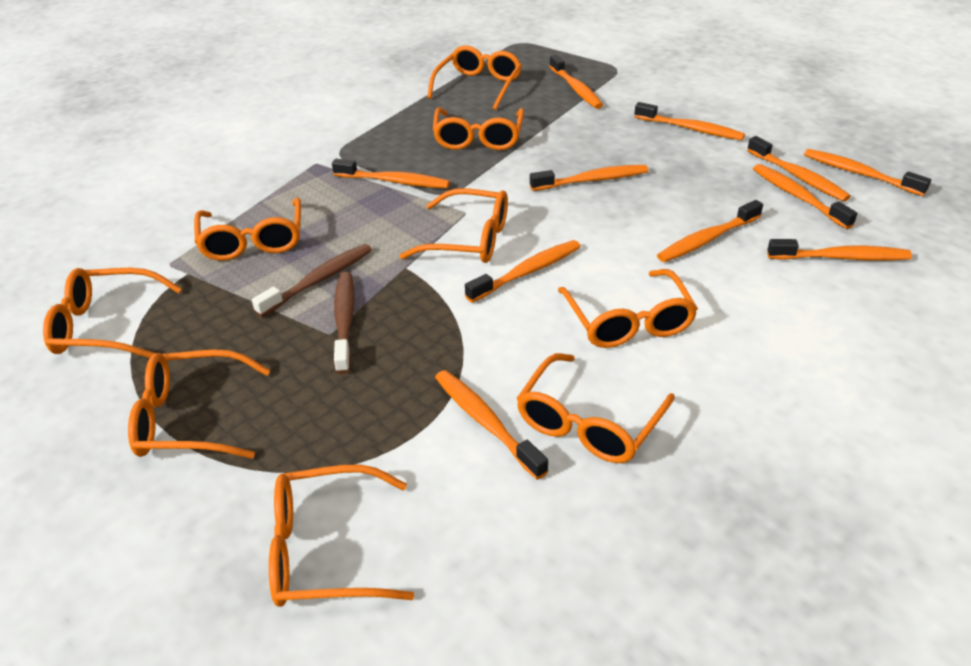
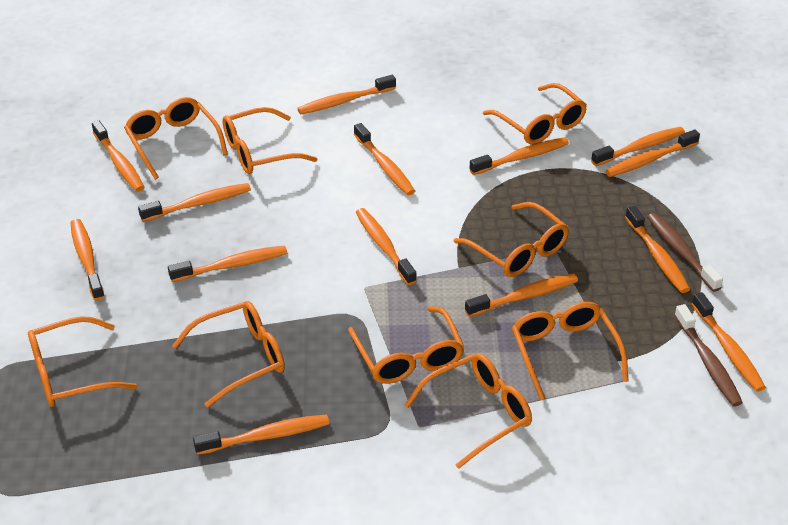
orange toothbrush: [332,159,450,188] [435,370,548,480] [465,240,581,303] [530,165,648,191] [549,55,603,109] [634,102,745,140] [657,200,763,262] [747,136,851,202] [753,164,857,229] [767,239,912,261] [804,149,931,196] = 11 -> [71,219,104,300] [92,121,144,192] [138,183,251,222] [168,246,287,282] [193,414,330,455] [297,75,396,114] [354,123,415,195] [356,208,417,285] [465,273,578,317] [469,137,569,175] [591,127,685,166] [605,130,700,177] [625,206,690,293] [692,292,766,392] = 14

